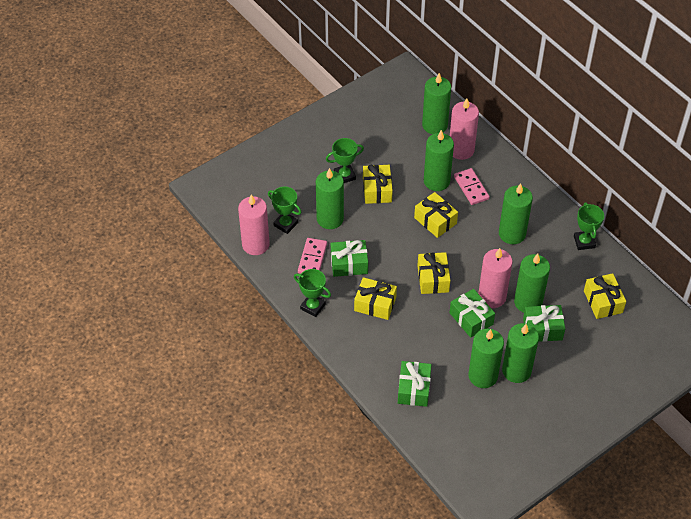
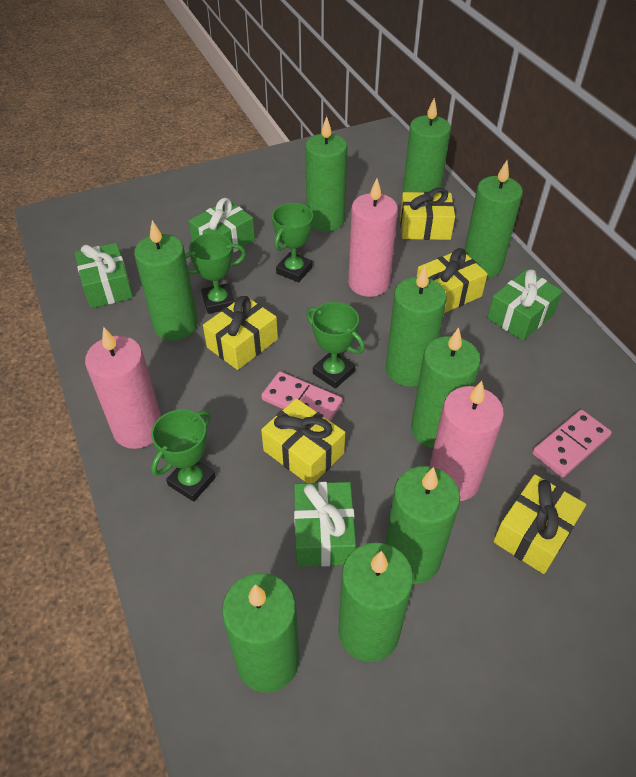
green candle: [316,168,344,229] [422,73,451,134] [424,130,454,191] [468,329,504,388] [499,183,533,244] [502,323,539,383] [514,254,550,313] = 7 -> [134,220,198,341] [222,573,299,692] [305,116,347,232] [338,543,414,662] [385,466,460,584] [386,265,447,387] [403,98,451,193] [411,328,481,449] [464,161,523,278] = 9

